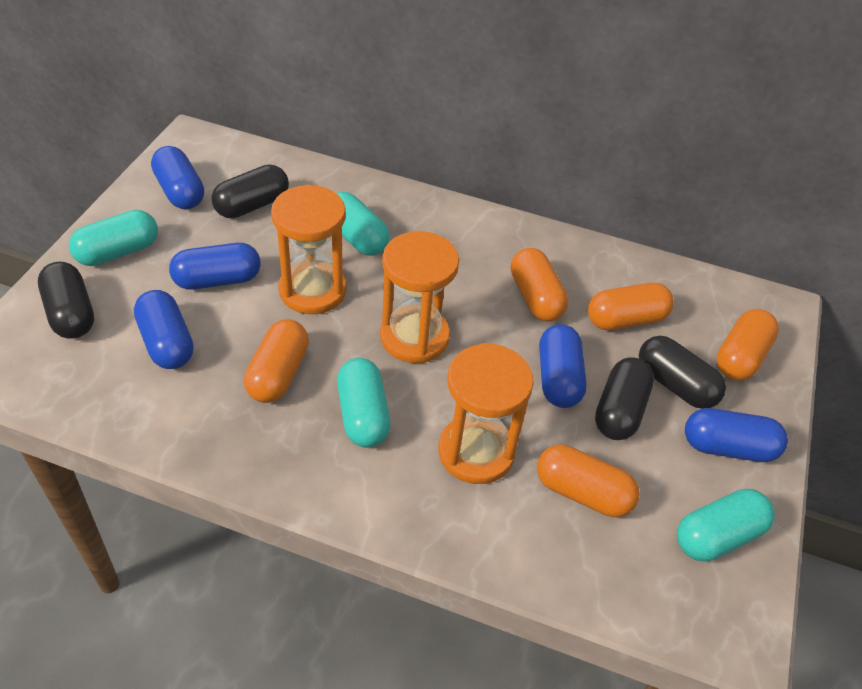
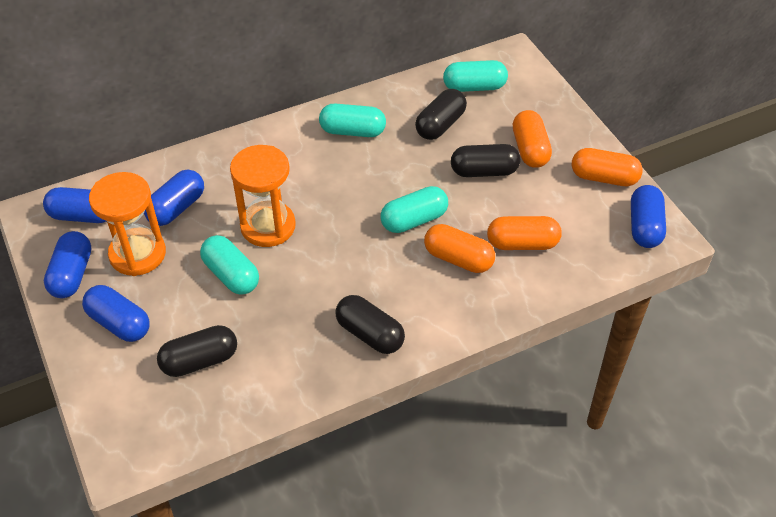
orange capsule: [244,319,309,403] [511,248,568,321] [537,444,640,517] [588,283,674,330] [716,309,779,381] = 5 -> [424,224,495,273] [487,216,562,250] [513,110,552,168] [572,148,643,186] = 4
orange hourglass: [271,185,347,314] [380,231,459,363] [438,343,534,484] = 3 -> [89,172,166,276] [230,145,296,247] = 2

